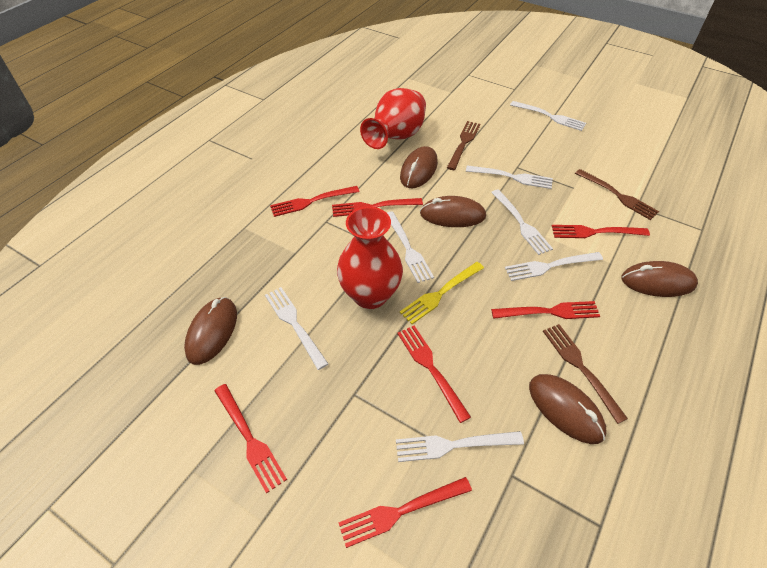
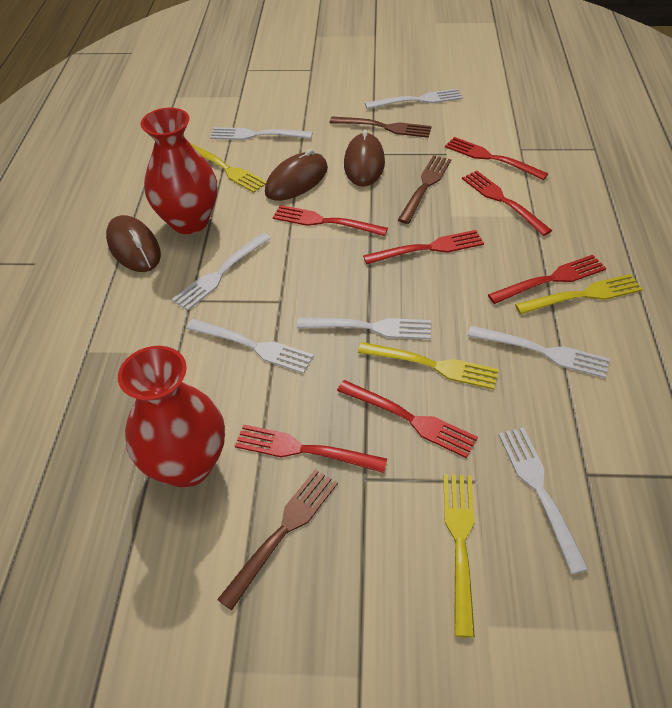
brown mouse: [184,297,237,365] [400,146,438,188] [420,196,486,227] [529,374,607,444] [621,261,698,297] = 5 -> [106,215,161,272] [265,149,328,201] [344,129,385,187] = 3
yellow fork: [400,262,484,324] = 1 -> [190,143,266,193] [358,342,499,390] [443,474,475,638] [515,274,643,314] = 4

